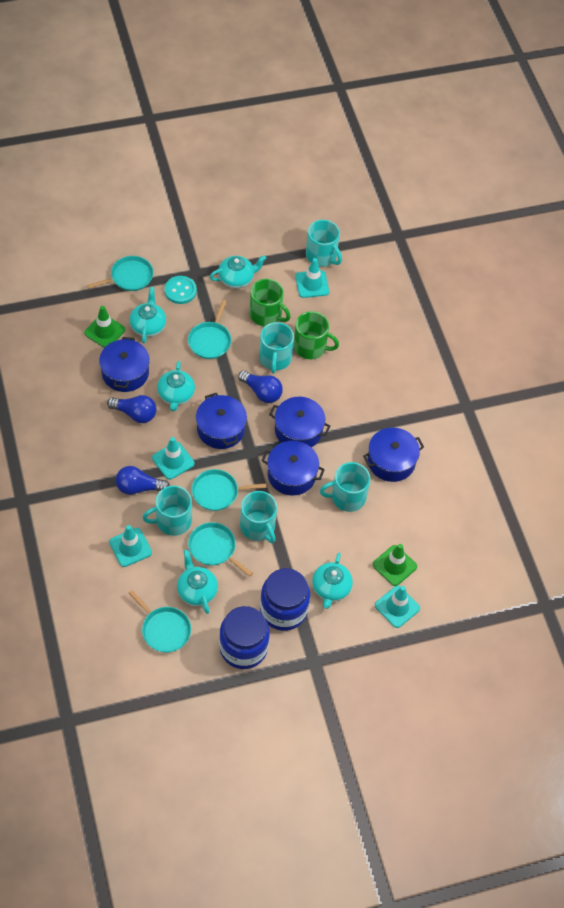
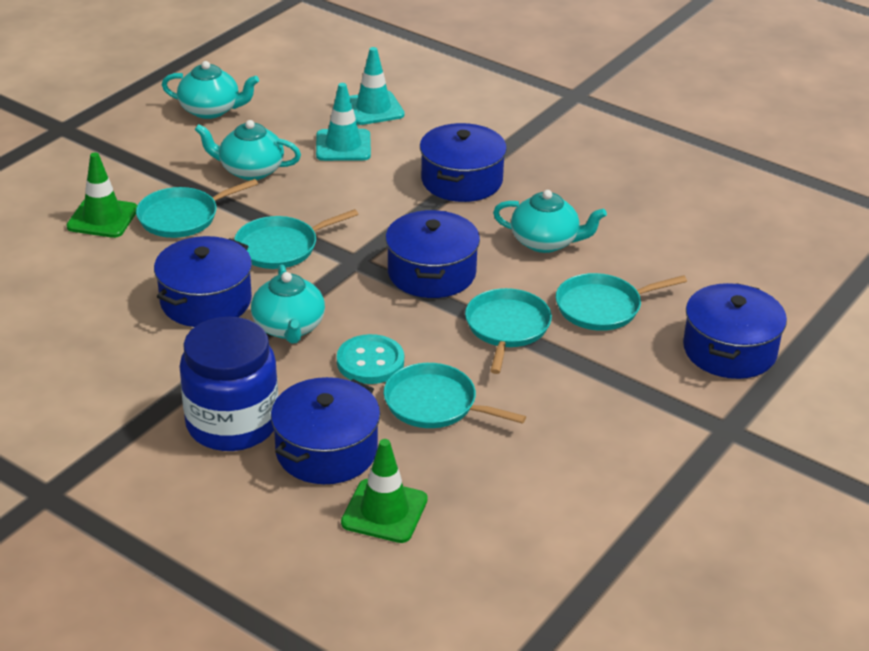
blue jar: [219,606,270,669] [260,568,310,631] = 2 -> [180,317,278,451] = 1
blue light bulb: [107,395,156,423] [116,466,170,495] [238,370,283,403] = 3 -> none = 0
green mug: [250,279,290,326] [294,311,339,359] = 2 -> none = 0
turquoise mug: [142,486,192,536] [240,491,277,543] [259,322,294,374] [306,220,342,267] [320,462,370,512] = 5 -> none = 0
turquoise teapot: [129,287,166,343] [157,361,195,412] [177,550,218,614] [210,255,267,288] [312,553,353,609] = 5 -> [162,61,259,119] [195,120,301,180] [251,264,325,344] [493,190,607,253] = 4
turquoise traffic cone: [109,525,152,567] [152,437,194,480] [295,258,329,298] [375,586,420,628] = 4 -> [316,83,371,161] [349,47,405,125] = 2

